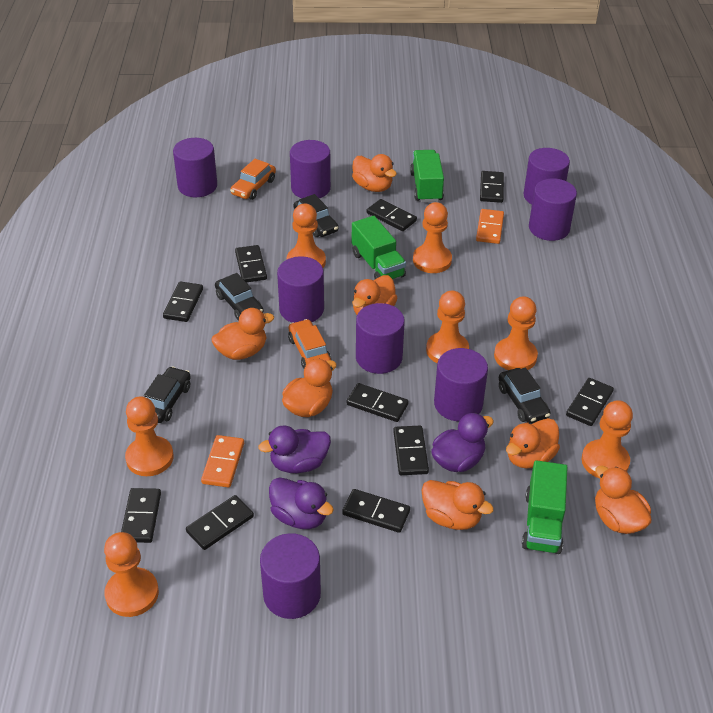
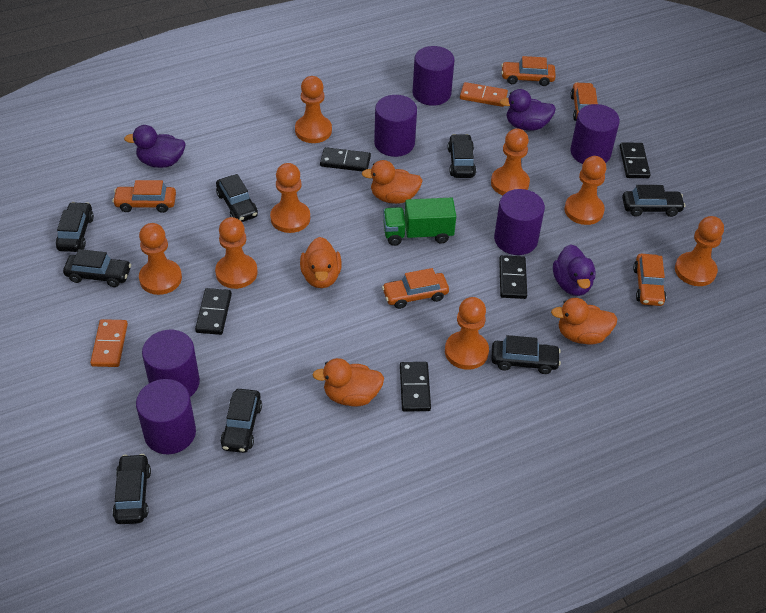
black car: [144,366,191,423] [215,273,263,321] [294,194,338,237] [499,368,550,424] = 4 -> [56,202,94,252] [63,249,131,287] [112,454,151,524] [216,174,258,222] [220,389,262,453] [448,134,476,178] [491,335,561,374] [622,185,685,217] = 8
black domino: [121,488,161,543] [163,281,203,322] [186,495,254,550] [235,245,267,283] [342,489,410,533] [346,383,409,422] [367,199,417,231] [393,426,429,475] [480,171,504,203] [566,378,614,426] = 10 -> [195,288,232,335] [320,147,371,172] [400,362,431,411] [499,255,527,299] [620,142,650,178] = 5
green truck: [352,216,406,280] [410,150,444,202] [522,460,568,554] = 3 -> [383,198,456,246] = 1
orange car: [230,159,276,200] [288,319,331,368] = 2 -> [112,180,176,213] [382,268,449,309] [501,56,556,86] [570,82,598,121] [633,254,666,306] = 5
orange duck: [211,308,274,360] [282,359,337,417] [352,154,397,192] [352,275,397,315] [421,480,494,530] [506,418,560,469] [595,466,651,534] = 7 -> [300,237,342,288] [312,358,384,407] [362,160,423,204] [551,298,617,345] = 4
orange pawn: [104,532,159,617] [125,396,174,476] [287,204,326,268] [413,202,452,273] [426,291,469,363] [494,296,538,370] [582,400,633,478] = 7 -> [139,223,182,295] [215,217,258,289] [270,163,310,233] [295,76,332,143] [445,297,489,370] [491,128,530,195] [565,156,606,225] [675,216,724,286] = 8
purple cylinder: [173,138,217,197] [260,533,321,619] [277,256,324,323] [290,140,331,198] [356,303,405,374] [434,348,488,421] [524,148,570,204] [529,178,577,241] = 8 -> [136,379,196,454] [142,330,200,397] [374,95,417,157] [413,46,454,106] [494,189,545,255] [570,104,620,164] = 6

